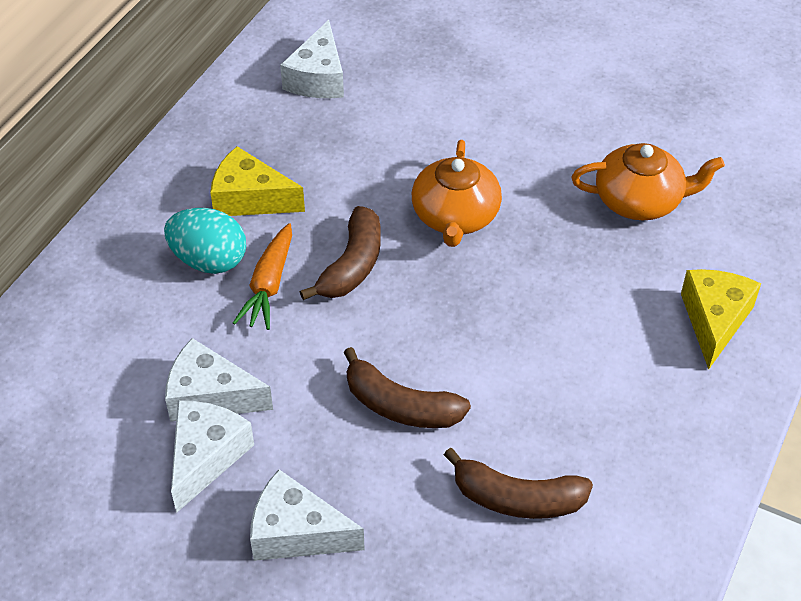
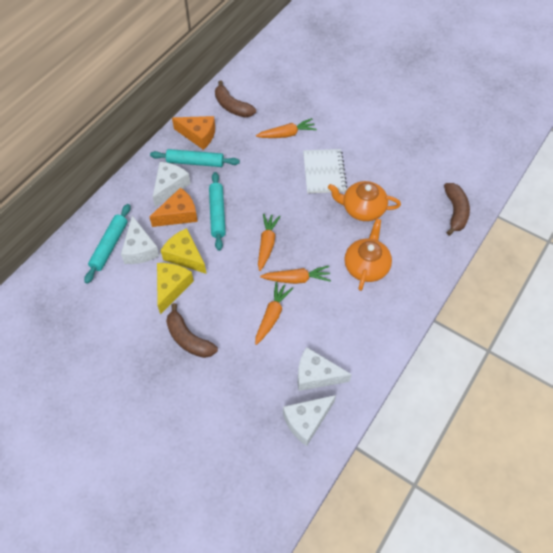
orange carrot: [233,223,292,330] = 1 -> [255,282,293,345] [256,118,317,138] [258,214,280,271] [260,266,331,284] = 4
orange cheese: none = 0 -> [150,187,198,227] [172,116,215,150] = 2
turquoise egg: [164,208,246,274] = 1 -> none = 0
turquoise rolling pin: none = 0 -> [84,204,131,284] [150,149,240,167] [209,172,226,251] = 3
white notebook: none = 0 -> [303,149,347,193] = 1

